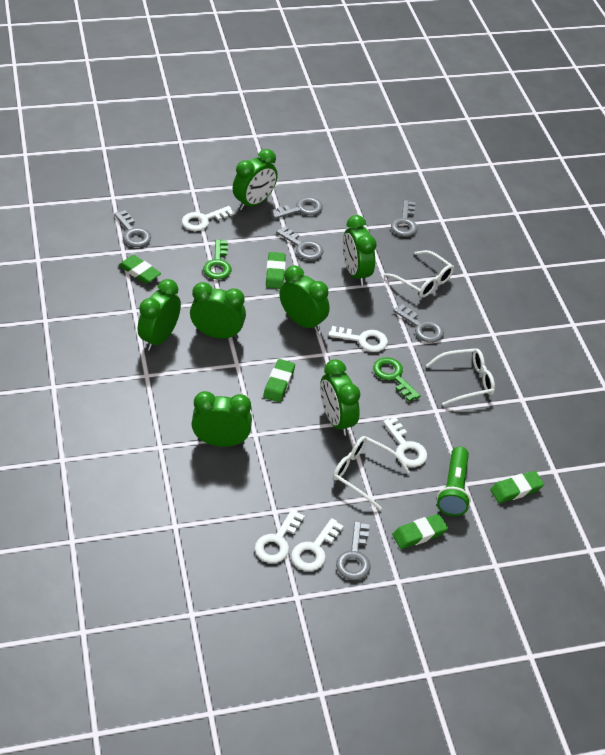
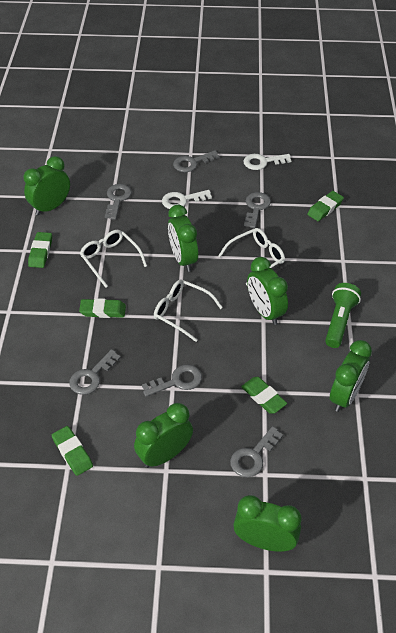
green clock: [138,279,181,351] [190,282,246,339] [192,391,252,447] [233,149,278,210] [280,265,330,332] [320,359,360,436] [343,215,377,286] = 7 -> [23,156,70,216] [134,403,193,468] [168,205,198,272] [233,495,302,552] [247,257,288,325] [330,340,372,412] = 6
green key: [203,239,231,280] [373,357,421,402] = 2 -> none = 0
white key: [182,206,234,231] [255,509,305,563] [291,518,344,571] [328,326,388,352] [383,417,427,467] = 5 -> [162,190,212,209] [243,154,292,170] = 2

